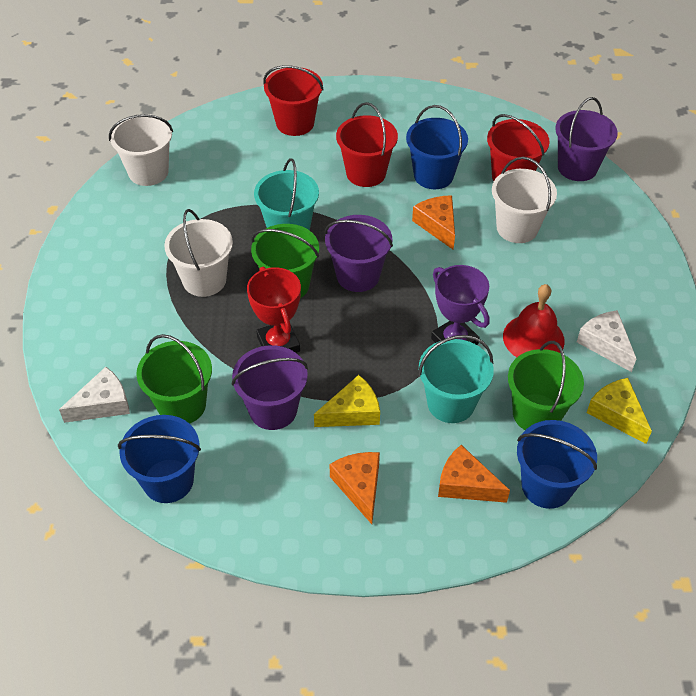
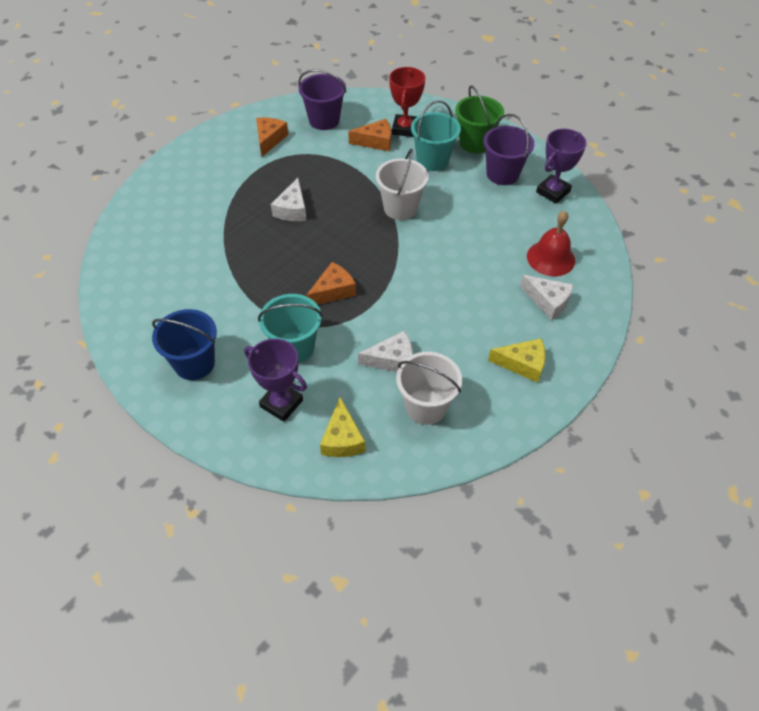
blue bucket: [118,415,201,503] [406,105,468,189] [517,420,597,509] = 3 -> [152,309,217,380] = 1
green bucket: [136,334,212,424] [251,224,319,298] [508,341,584,430] = 3 -> [455,85,504,153] = 1
purple bucket: [232,345,308,430] [325,215,393,292] [555,97,618,181] = 3 -> [298,69,346,130] [483,114,534,185] = 2
purple trophy: [431,265,490,345] = 1 -> [244,338,307,422] [536,129,587,204] = 2
red bucket: [263,65,324,136] [336,102,398,187] [487,114,550,181] = 3 -> none = 0
white bucket: [109,114,173,186] [164,209,233,297] [492,157,557,243] = 3 -> [376,149,429,220] [396,352,462,425] = 2
white cheese: [59,367,130,423] [577,310,637,372] = 2 -> [271,178,307,221] [358,331,413,372] [520,275,574,320] = 3

